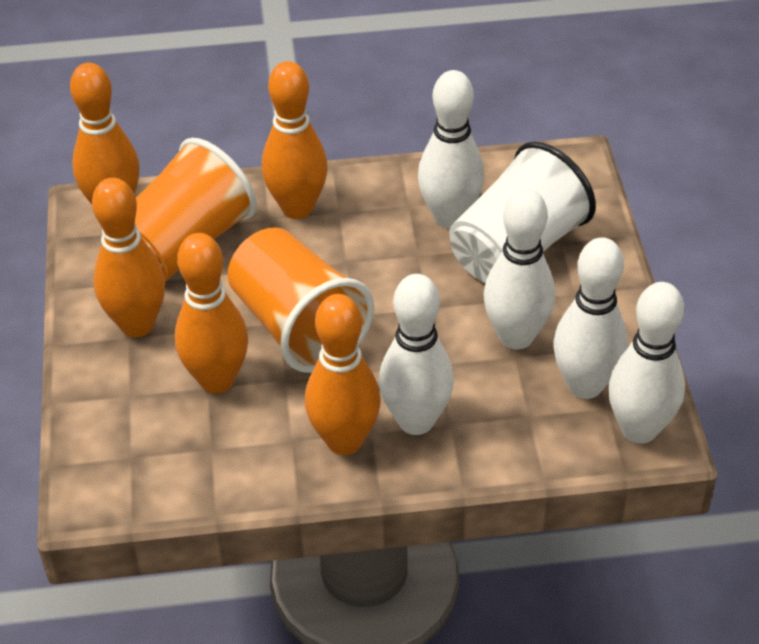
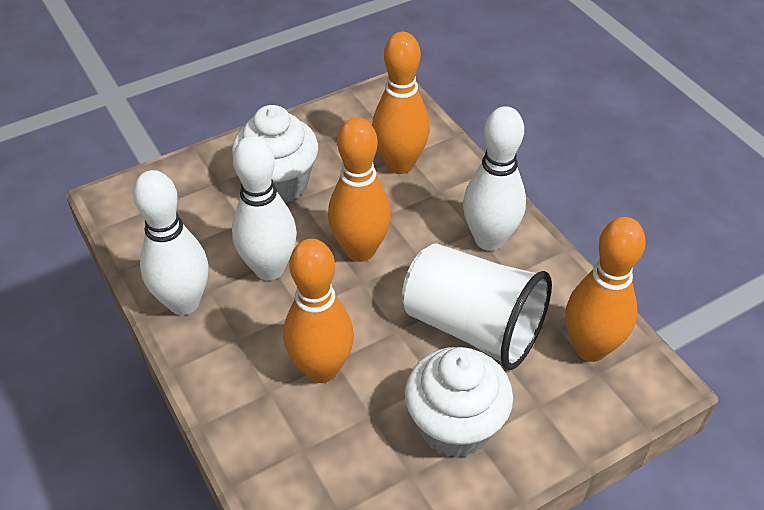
orange bowling pin: [70,63,140,204] [92,178,165,337] [175,233,248,393] [262,61,328,219] [305,294,381,455] = 5 -> [283,239,354,383] [328,117,391,262] [372,32,430,174] [566,217,646,362] = 4
orange cup: [135,138,257,281] [227,227,374,373] = 2 -> none = 0
white bowling pin: [379,274,454,435] [418,70,484,228] [484,189,555,350] [553,237,628,399] [608,282,685,444] = 5 -> [133,170,208,315] [232,136,297,280] [463,106,526,251] = 3
white cupcake: none = 0 -> [232,105,318,204] [405,347,513,458] = 2

